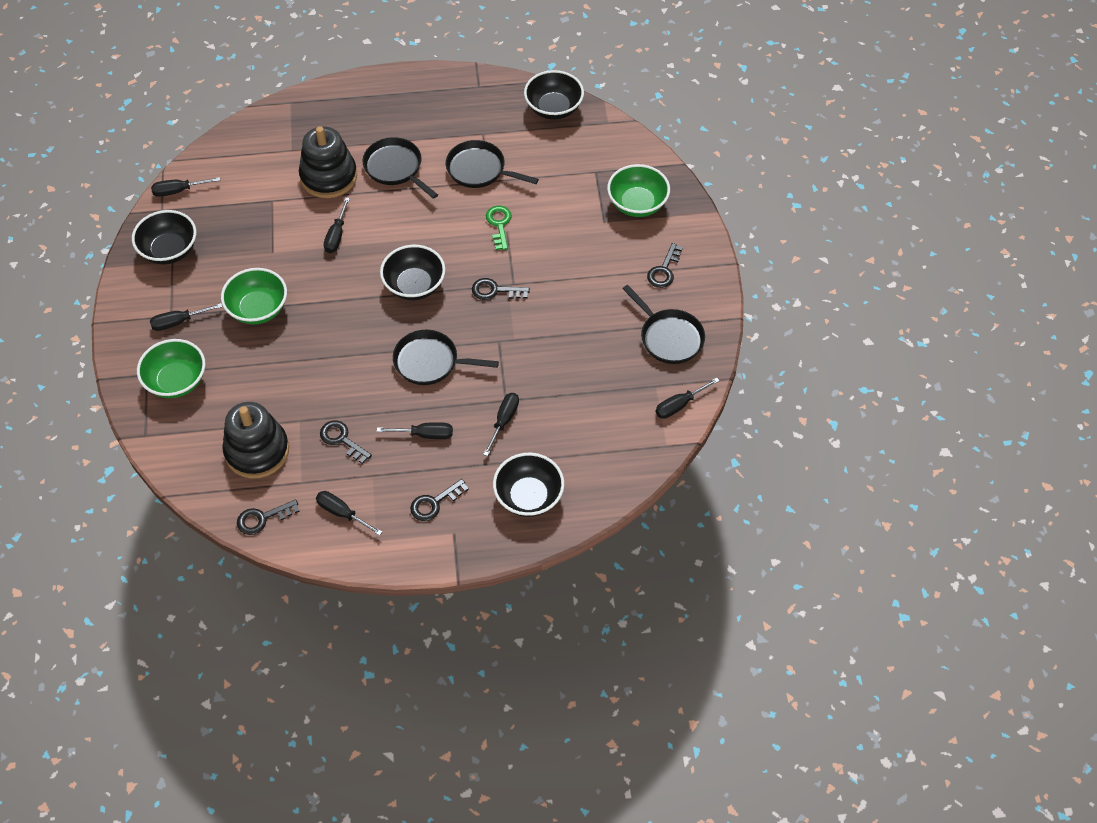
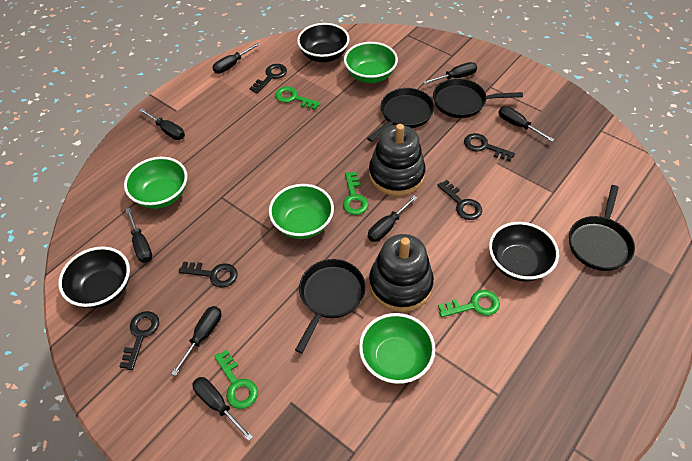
black bowl: [132,210,196,264] [380,245,445,300] [493,453,564,517] [524,70,584,120] = 4 -> [58,247,130,308] [297,23,350,62] [489,222,559,282] = 3
black screwdriver: [150,303,222,331] [151,177,220,197] [316,491,382,536] [324,197,350,253] [377,422,453,439] [483,393,519,456] [655,377,720,419] = 7 -> [125,208,152,263] [139,108,185,140] [171,306,221,376] [193,377,253,441] [212,43,260,74] [368,195,417,242] [423,62,477,84] [498,106,554,142] = 8
green bowl: [137,339,205,398] [221,268,287,324] [607,164,670,217] = 3 -> [124,157,187,209] [269,184,334,239] [344,42,398,83] [359,313,435,384] = 4
green key: [486,206,512,250] = 1 -> [214,350,258,409] [275,87,321,110] [343,172,369,215] [438,290,500,317] = 4

